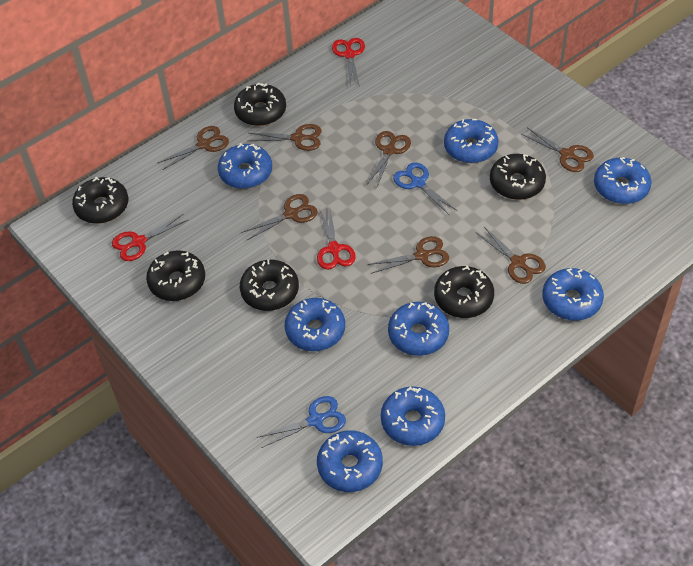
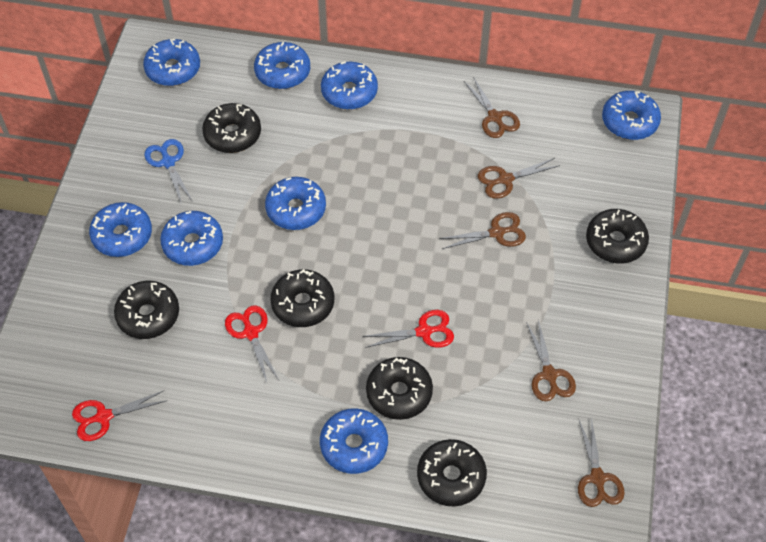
blue scissors: [257,396,346,448] [393,162,456,215] = 2 -> [144,139,193,204] = 1
brown scissors: [157,126,229,170] [242,194,318,240] [248,124,322,151] [367,131,411,186] [368,236,449,274] [476,226,546,284] [521,127,594,172] = 7 -> [439,212,526,249] [464,77,520,138] [478,158,560,199] [526,320,576,401] [578,417,625,507] = 5

